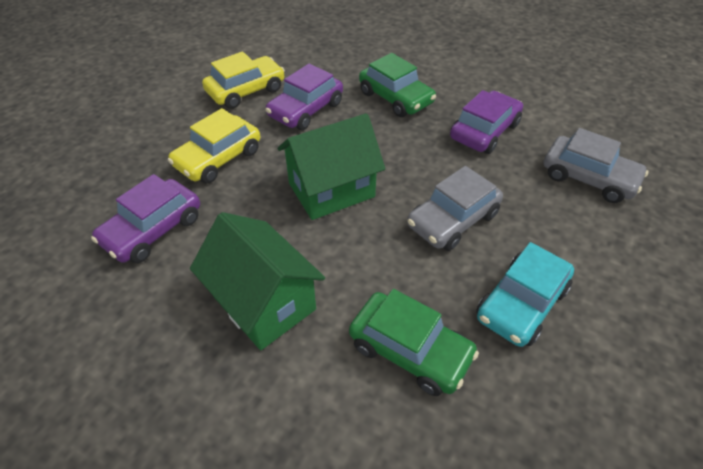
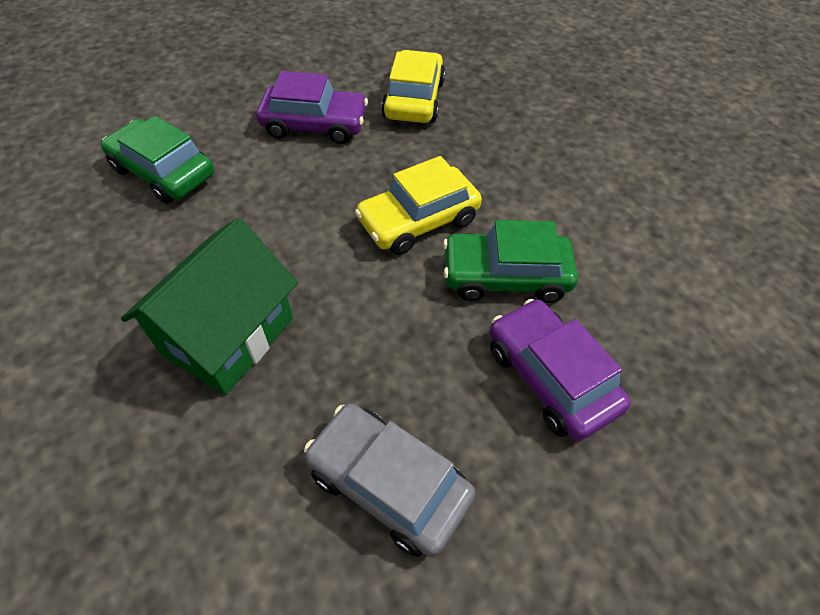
green house: [190,212,325,350] [277,113,385,220] = 2 -> [121,218,298,395] = 1
grey car: [407,166,503,251] [543,128,649,203] = 2 -> [304,403,476,557] = 1
purple car: [91,174,200,263] [266,64,343,130] [450,90,523,154] = 3 -> [257,71,368,144] [490,299,631,441] = 2
turquoise car: [476,242,574,347] = 1 -> none = 0

